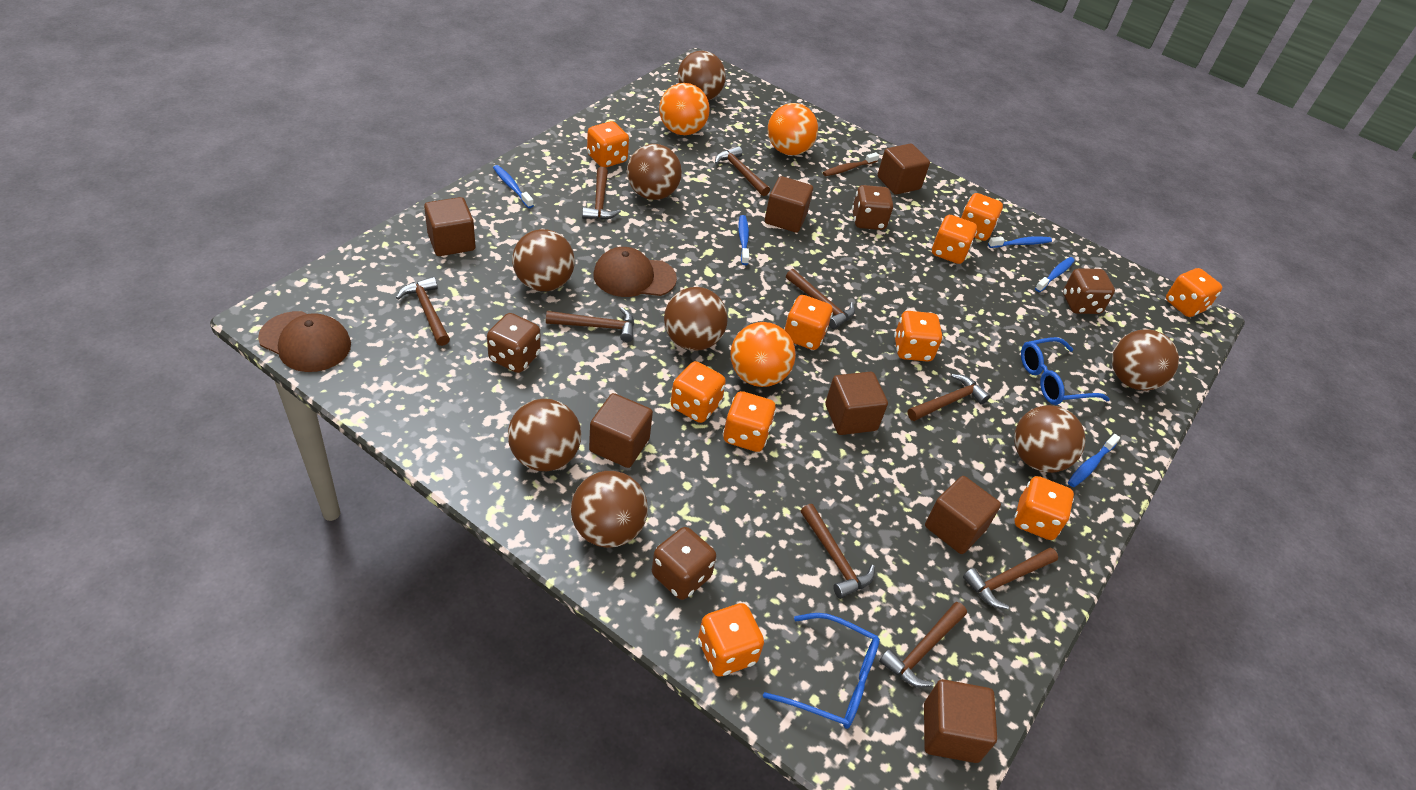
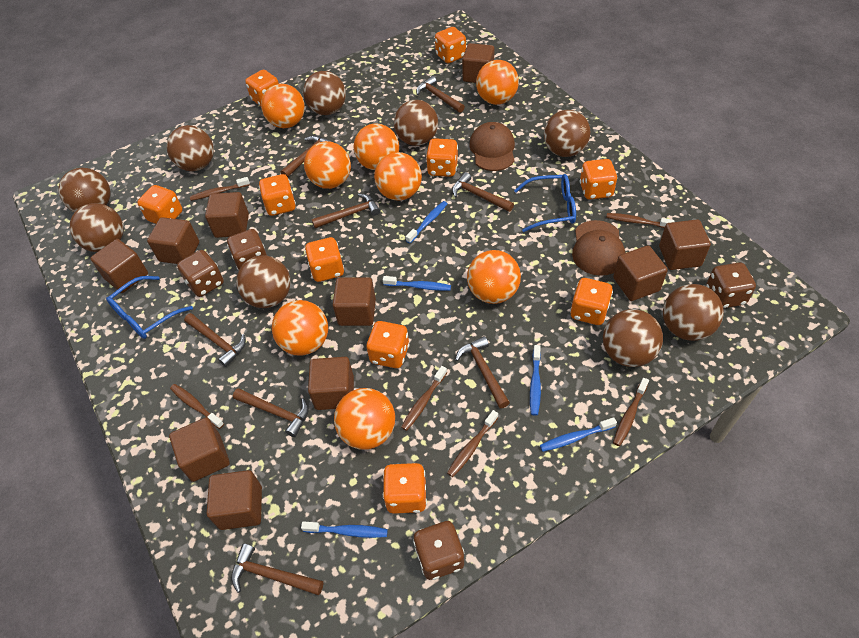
brown ball: [508,399,581,471] [512,229,575,291] [571,471,648,548] [627,144,682,200] [664,287,728,351] [678,51,726,100] [1014,405,1085,473] [1112,329,1179,391] = 8 -> [59,168,110,212] [70,203,124,252] [167,125,214,171] [236,256,291,308] [303,71,346,115] [394,100,438,146] [544,110,590,157] [603,309,663,367] [663,284,724,341] = 9
brown cube: [424,197,475,256] [589,393,653,468] [765,176,813,233] [825,372,888,435] [877,144,930,195] [924,679,997,763] [925,476,1001,554] = 7 -> [90,239,148,293] [147,217,199,264] [169,417,230,482] [205,192,249,238] [207,470,262,530] [308,357,354,410] [333,277,376,326] [462,43,494,83] [613,245,668,301] [659,219,711,270] = 10
brown hammer: [396,277,450,346] [546,307,634,342] [582,167,621,220] [715,146,770,196] [786,269,855,329] [801,504,875,599] [879,602,967,688] [907,374,990,421] [963,548,1058,610] = 9 -> [184,313,246,367] [231,544,324,595] [233,388,309,437] [281,135,333,177] [312,194,380,228] [416,76,465,113] [452,172,514,212] [455,336,510,408] = 8
brown toothbrush: [823,152,879,176] = 1 -> [170,384,224,429] [190,177,250,201] [401,366,447,431] [447,410,498,477] [606,213,674,228] [613,378,649,446] = 6
orange ball: [659,83,710,135] [730,322,796,387] [768,103,818,155] = 3 -> [261,84,305,128] [272,300,328,356] [304,141,351,189] [334,388,395,450] [354,123,399,170] [374,152,422,201] [467,250,521,304] [476,60,519,105] = 8

